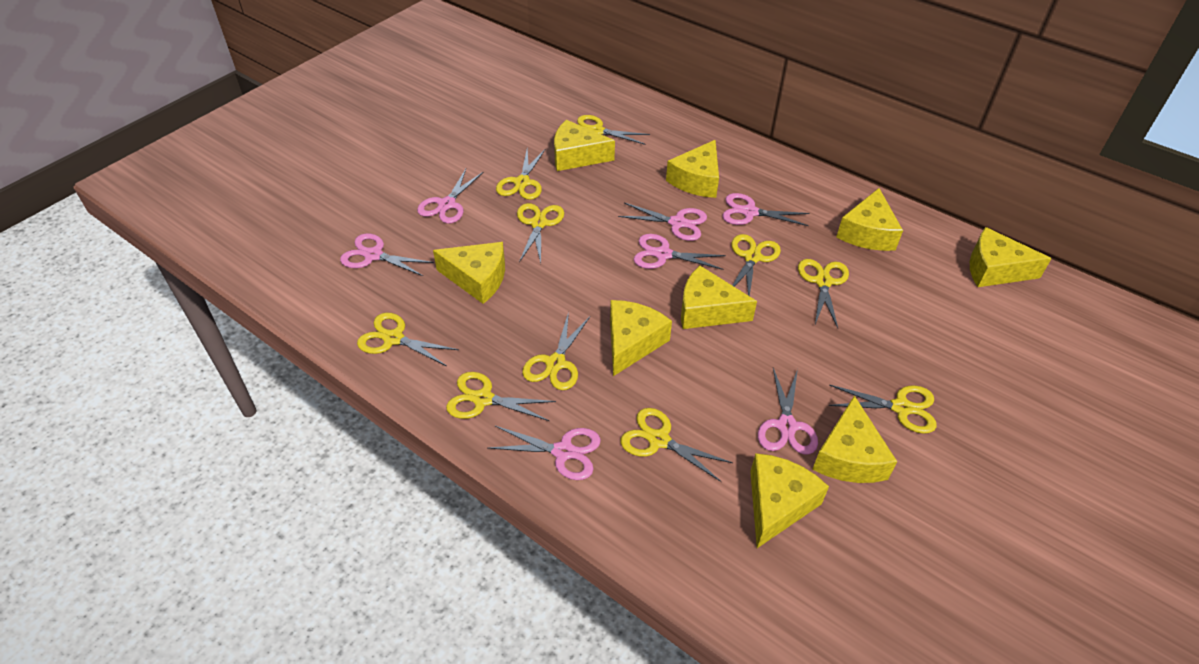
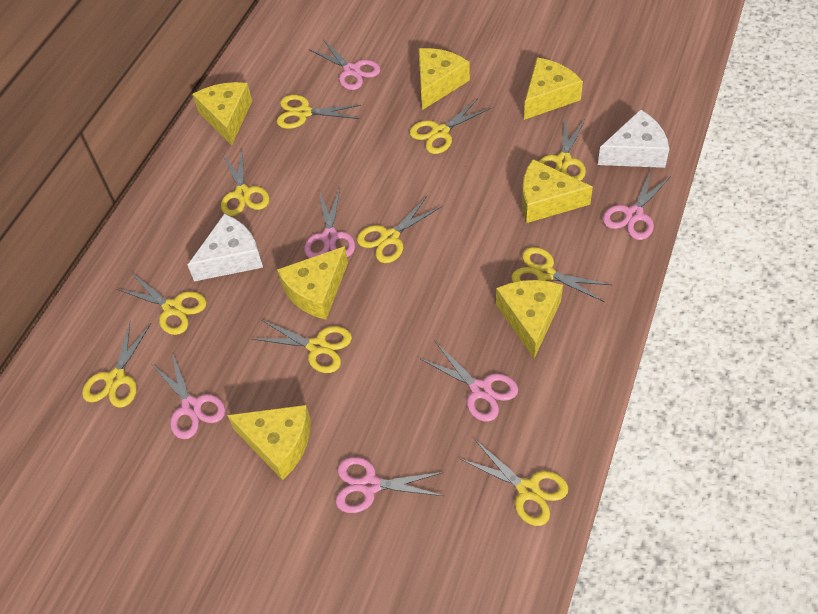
pink scissors: [340,233,434,276] [417,169,483,224] [488,426,601,480] [618,203,707,241] [634,234,726,270] [722,193,809,226] [758,368,818,455] = 7 -> [152,352,225,439] [304,188,355,258] [309,39,381,90] [336,457,444,513] [421,343,518,422] [603,170,671,240] = 6
white cheese: none = 0 -> [188,214,263,282] [598,109,669,168] = 2
yellow cheese: [433,242,505,304] [554,120,615,171] [610,300,672,376] [666,140,719,198] [681,265,757,329] [750,453,829,548] [812,395,897,483] [836,188,903,251] [970,227,1052,287] = 9 -> [192,82,252,145] [227,405,311,480] [277,246,348,320] [419,48,470,110] [496,280,563,358] [522,159,593,223] [524,58,583,120] = 7

